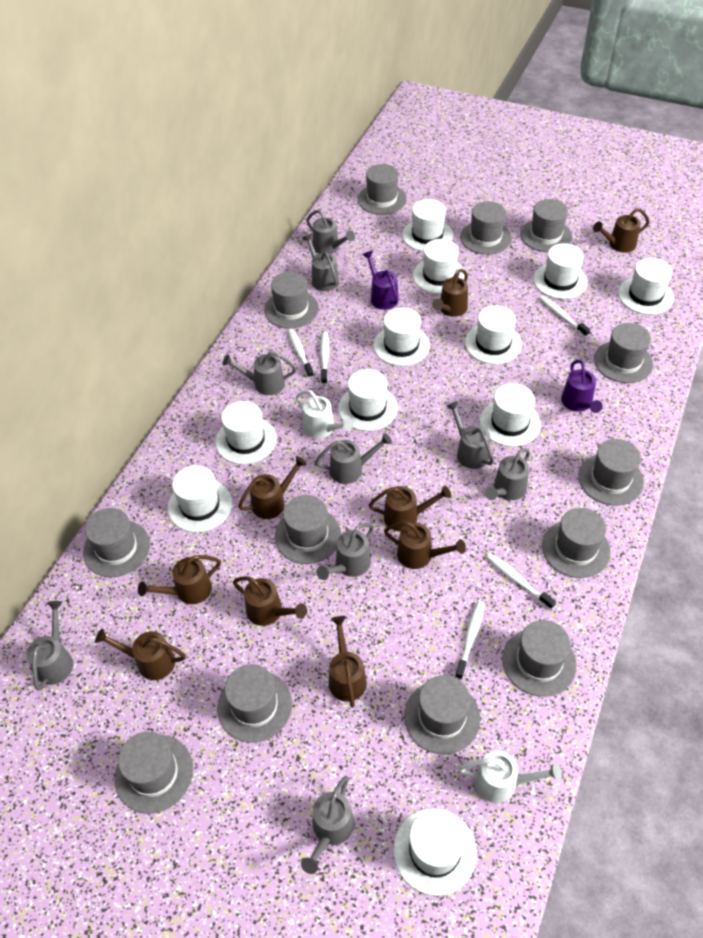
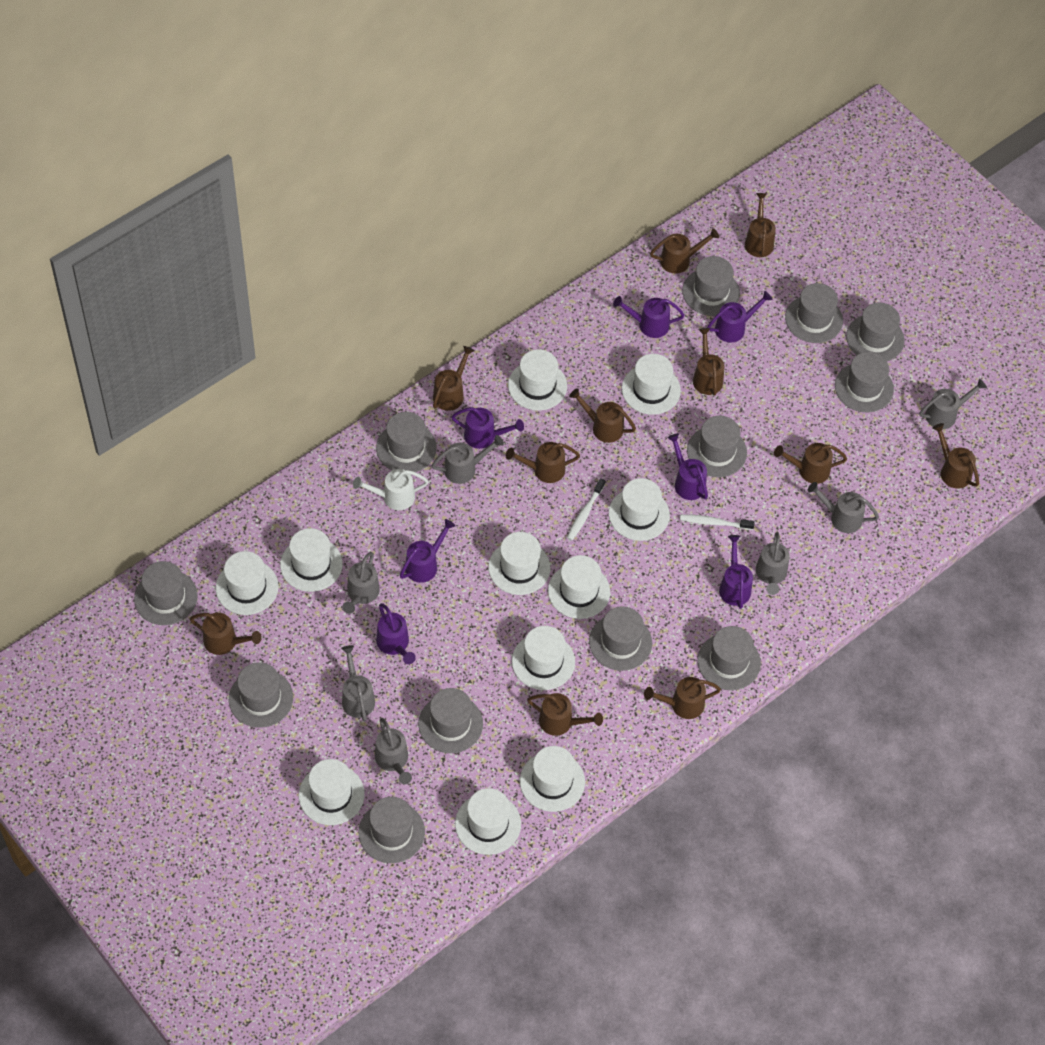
brown watering can: [95,629,186,680] [138,555,221,604] [233,576,307,626] [238,456,307,519] [329,616,367,707] [369,486,451,531] [384,521,466,569] [432,269,468,317] [593,208,650,252] = 9 -> [190,613,262,655] [433,346,474,411] [506,442,580,483] [527,693,603,736] [569,388,636,443] [644,677,721,719] [650,228,719,273] [693,328,725,396] [745,193,776,257] [774,443,847,484] [932,423,979,488] = 11
grey hat: [83,508,150,577] [115,732,193,813] [217,664,292,743] [264,272,319,329] [275,495,341,564] [358,164,407,215] [404,675,480,755] [460,201,512,255] [502,620,577,697] [520,199,572,252] [542,508,611,578] [578,439,644,505] [594,323,653,383] = 13 -> [134,561,198,625] [229,662,293,728] [359,797,425,863] [376,412,437,472] [418,688,483,753] [589,606,652,671] [682,256,740,316] [687,415,747,477] [697,626,761,690] [785,283,843,343] [835,352,894,413] [846,302,904,361] = 12
grey watering can: [26,601,73,691] [222,351,296,395] [301,776,354,874] [302,234,339,291] [306,210,355,254] [315,433,392,484] [316,523,374,580] [447,401,494,469] [485,448,530,500] = 9 -> [341,645,375,721] [342,552,380,614] [375,718,412,784] [431,435,504,484] [756,532,790,595] [808,482,879,533] [919,378,987,429] = 7
purple watering can: [363,251,399,310] [561,360,602,413] = 2 -> [376,603,416,664] [400,519,456,583] [451,407,524,449] [613,296,685,338] [667,433,708,500] [707,291,772,343] [719,535,753,609] = 7
white toothbrush: [288,329,314,378] [320,332,329,384] [455,601,484,680] [486,553,556,610] [539,296,590,337] = 5 -> [567,478,605,541] [680,514,755,530] = 2
white watering can: [296,390,353,439] [459,751,562,803] = 2 -> [353,469,429,510] = 1

